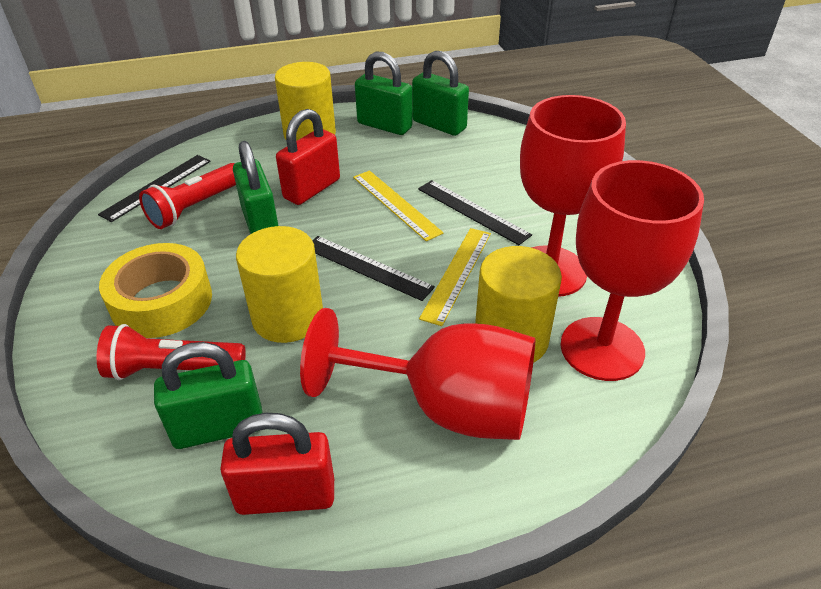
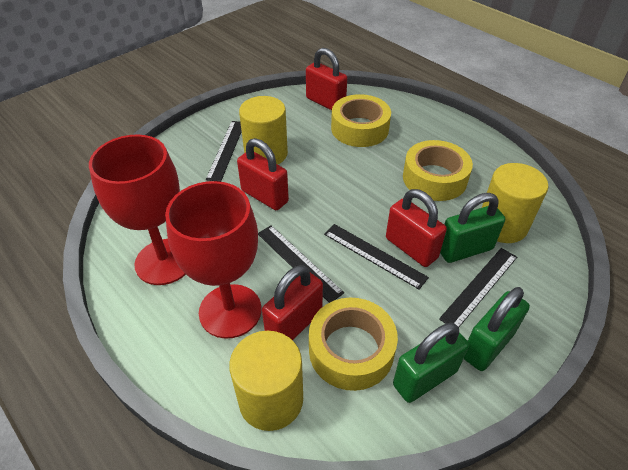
black ruler: [98,155,211,222] [312,236,435,301] [418,180,532,245] = 3 -> [206,121,242,182] [258,225,344,303] [324,224,429,290] [439,248,517,327] = 4
green padlock: [154,342,262,449] [233,141,279,234] [355,52,413,135] [412,51,469,136] = 4 -> [393,323,469,403] [440,193,505,263] [464,287,530,371] = 3
red flashlight: [97,324,246,380] [139,163,236,229] = 2 -> none = 0
red goblet: [300,308,535,440] [520,95,626,297] [560,160,704,381] = 3 -> [89,134,186,285] [165,181,261,339] = 2
red padlock: [220,413,334,515] [276,109,340,205] = 2 -> [237,138,289,210] [262,265,323,340] [306,48,347,110] [386,189,447,267] = 4
yellow ruler: [353,170,444,241] [419,228,491,326] = 2 -> none = 0
yellow tape: [99,243,212,338] = 1 -> [309,298,398,391] [331,94,391,147] [403,140,473,201] = 3

